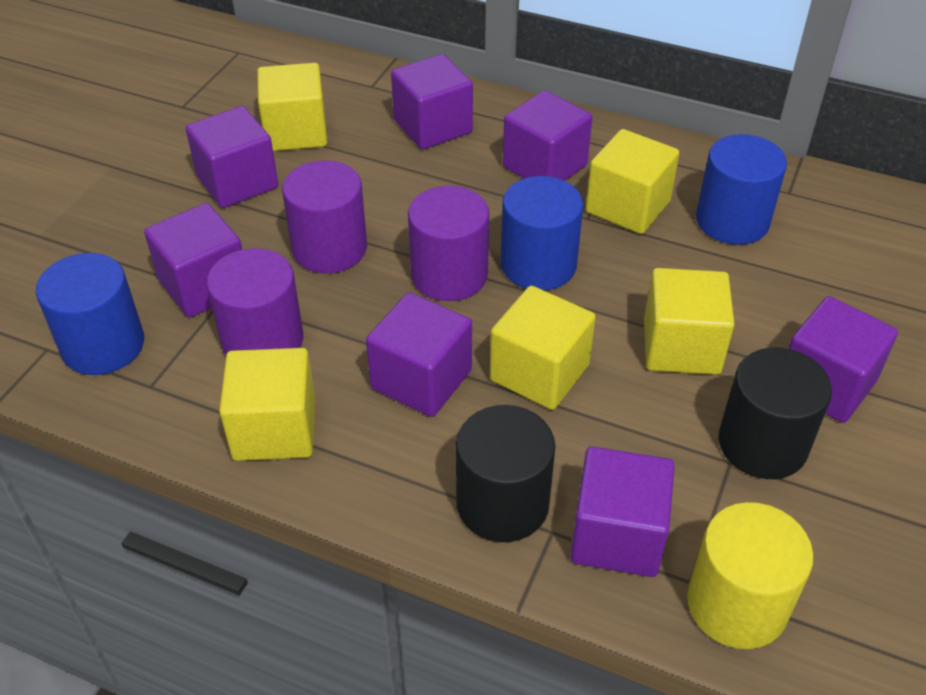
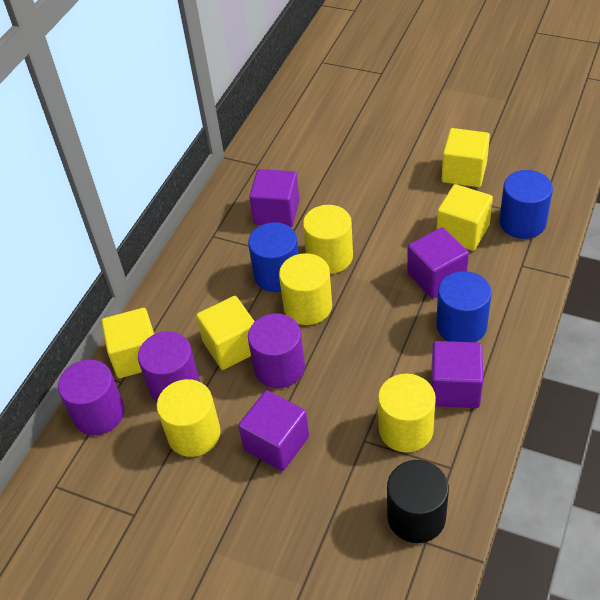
black cylinder: [456,405,556,542] [719,348,832,479] = 2 -> [387,460,449,543] = 1
purple cube: [144,203,242,317] [185,106,278,208] [366,292,472,417] [391,54,473,149] [503,90,592,181] [570,446,675,577] [788,296,898,423] = 7 -> [238,390,309,471] [249,169,299,227] [407,227,469,299] [431,341,483,408] = 4
yellow cube: [219,348,315,461] [257,63,327,151] [490,286,596,410] [586,129,679,234] [644,268,735,375] = 5 -> [101,308,154,378] [196,296,255,370] [436,184,493,251] [442,128,490,187] = 4
yellow cylinder: [687,502,814,649] = 1 -> [157,379,220,457] [279,253,332,325] [303,205,353,274] [378,374,436,453] = 4

